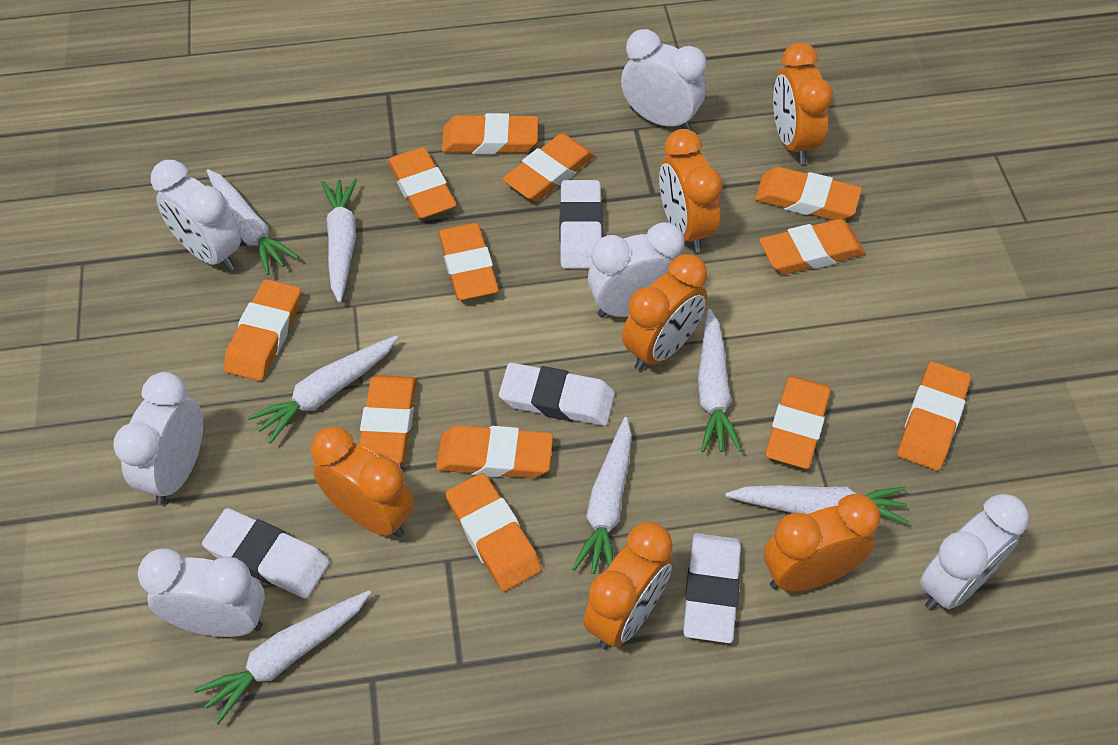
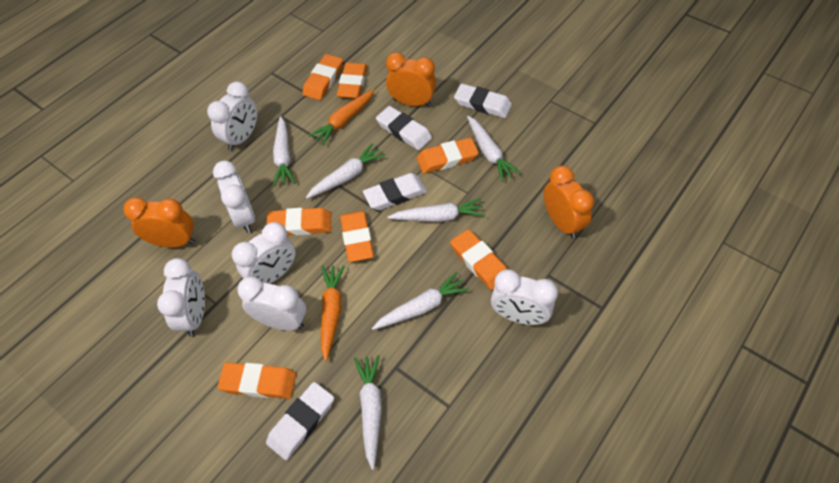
orange carrot: none = 0 -> [309,89,374,145] [321,265,345,361] = 2
orange clock: [311,426,414,538] [583,522,673,649] [622,254,707,371] [659,129,723,253] [764,494,881,592] [773,43,833,164] = 6 -> [123,197,195,248] [386,52,436,107] [544,166,594,239] = 3
orange eraser: [224,279,301,381] [359,375,417,464] [387,147,457,219] [436,425,553,478] [438,223,499,300] [442,113,538,154] [446,473,542,592] [502,133,595,201] [755,167,862,220] [759,219,865,274] [765,376,831,469] [897,361,971,471] = 12 -> [217,362,296,399] [267,208,331,235] [302,54,343,100] [336,62,367,99] [340,211,374,262] [417,138,479,174] [450,229,507,290] = 7
white carrot: [194,590,371,724] [207,169,299,275] [247,335,398,444] [321,178,357,303] [572,417,632,574] [698,309,742,452] [725,485,909,524] = 7 -> [273,116,295,186] [306,143,385,199] [354,355,382,470] [372,272,469,330] [388,198,485,222] [467,116,521,182] = 6

